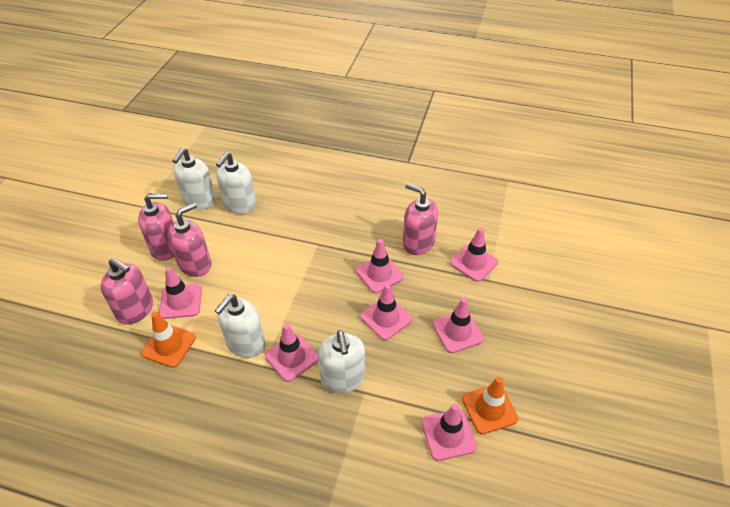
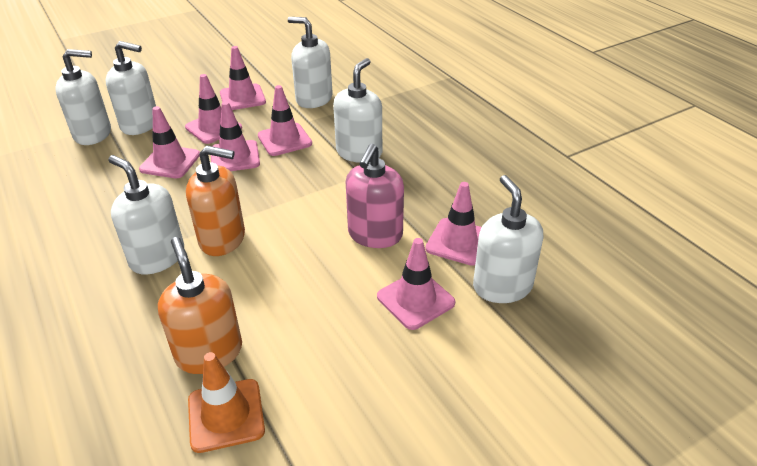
orange soap dispenser: none = 0 -> [158,237,242,374] [186,146,245,256] = 2
orange traffic cone: [141,312,196,368] [462,377,519,434] = 2 -> [188,352,265,453] = 1
pink soap dispenser: [100,258,153,325] [138,193,174,261] [167,202,211,277] [403,183,438,255] = 4 -> [346,144,404,248] = 1
white soap dispenser: [172,148,216,210] [215,294,265,358] [216,152,257,214] [318,330,365,393] = 4 -> [55,49,111,145] [106,41,156,135] [108,155,184,274] [288,17,333,108] [333,58,382,163] [473,175,543,303] = 6

